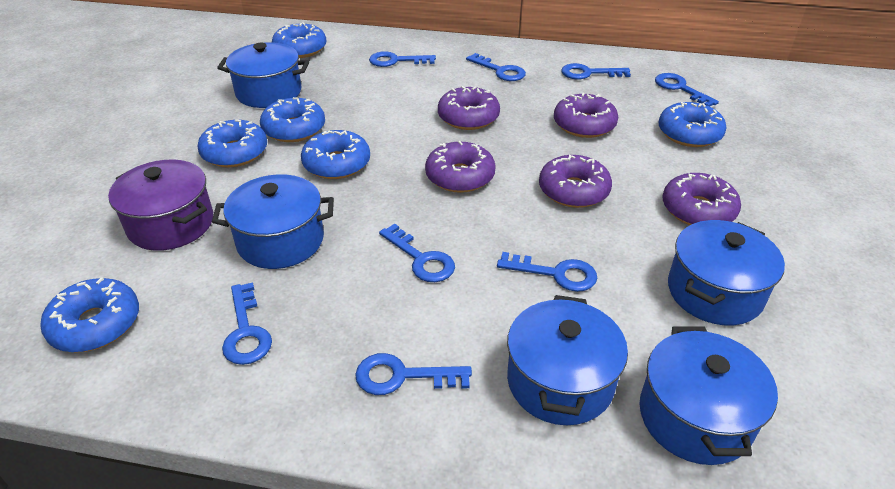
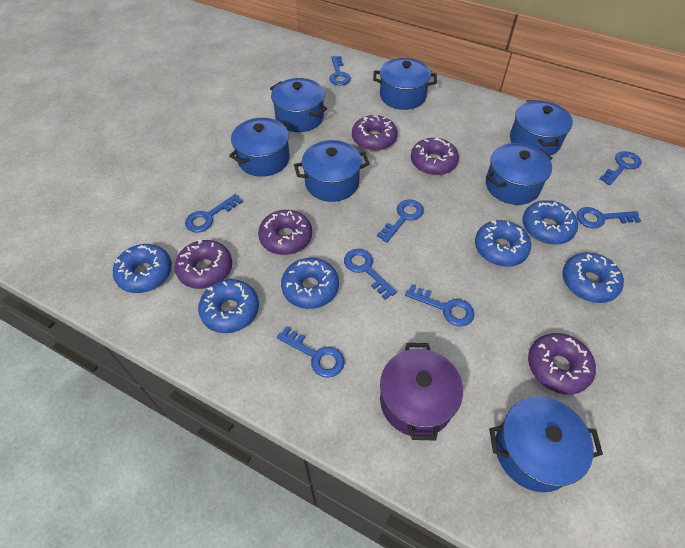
blue pot: [212,174,334,269] [217,42,309,108] [507,295,628,425] [639,327,778,465] [668,220,785,325] = 5 -> [229,118,290,177] [270,78,327,132] [294,140,370,202] [373,58,437,110] [486,143,552,205] [489,397,603,492] [510,100,573,156] = 7

